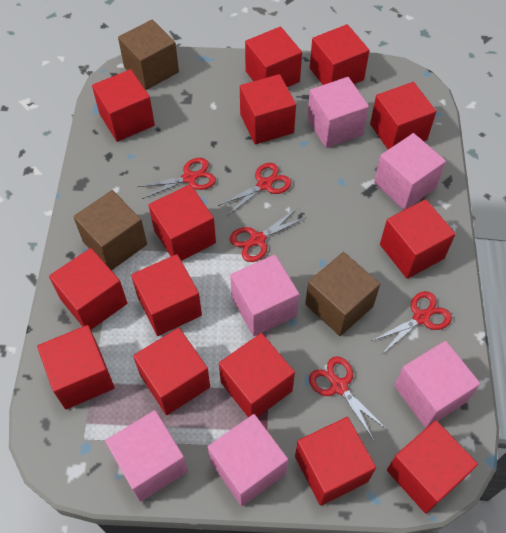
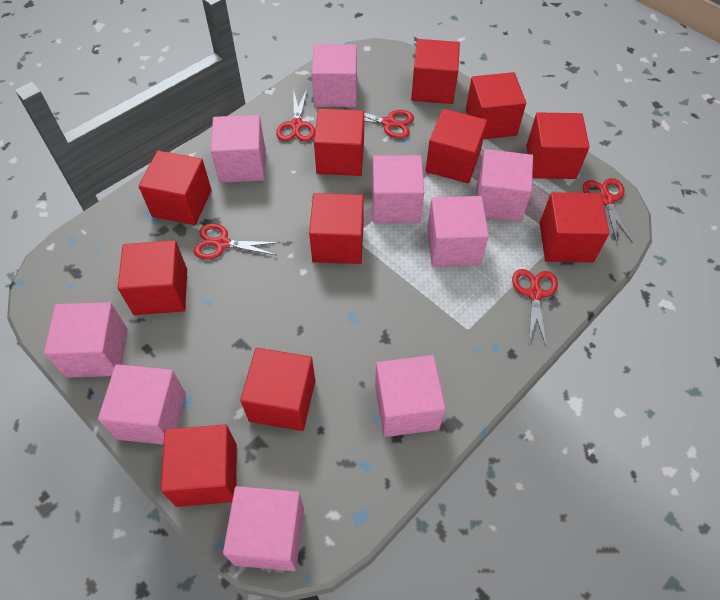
brown cube: [73,190,147,271] [118,19,179,90] [305,252,380,336] = 3 -> none = 0
pink cube: [105,410,188,502] [208,414,288,506] [230,255,299,336] [307,77,369,148] [374,133,446,210] [394,341,480,428] = 6 -> [44,302,127,378] [98,364,186,445] [211,115,265,183] [223,486,304,571] [312,44,357,107] [372,155,424,223] [375,355,446,437] [427,196,489,267] [476,149,533,222] = 9
red cube: [37,325,115,409] [49,248,127,330] [92,69,155,142] [131,254,202,336] [133,328,210,415] [149,184,216,261] [219,333,295,418] [240,74,296,144] [245,27,302,87] [295,417,376,506] [310,24,370,85] [370,82,436,149] [380,199,455,279] [387,420,478,514] = 14 -> [118,240,187,315] [139,150,212,225] [161,424,237,507] [240,348,315,431] [309,193,364,264] [314,109,364,176] [411,39,460,104] [426,109,487,183] [466,72,526,139] [527,113,590,179] [540,192,609,263] = 11

